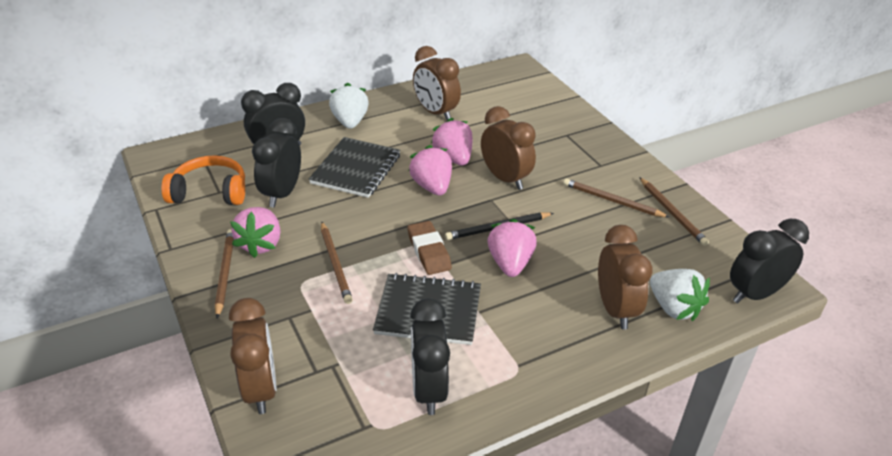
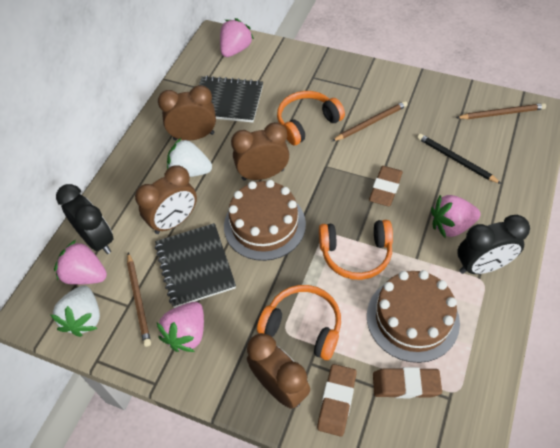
black clock: [241,83,305,145] [252,118,301,207] [410,298,450,415] [730,219,809,304] = 4 -> [56,184,114,254] [457,215,530,274] = 2
brown cake: none = 0 -> [224,180,306,261] [367,270,460,363] = 2
brown eraser: [407,221,452,275] = 1 -> [317,364,357,437] [369,166,403,206] [373,367,442,398] = 3
brown pencil: [215,229,234,318] [321,222,353,304] [563,178,670,218] [639,177,709,246] = 4 -> [127,252,151,347] [332,101,407,141] [456,103,546,119] = 3
orange headphones: [161,155,245,205] = 1 -> [257,285,341,360] [277,91,345,145] [319,220,393,280] = 3

